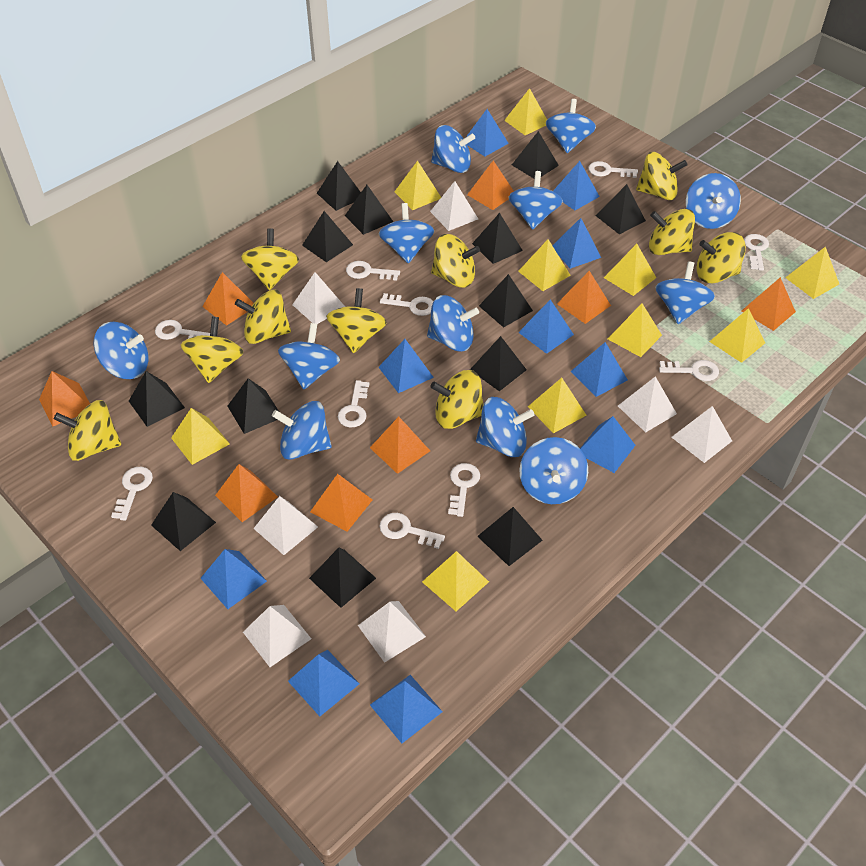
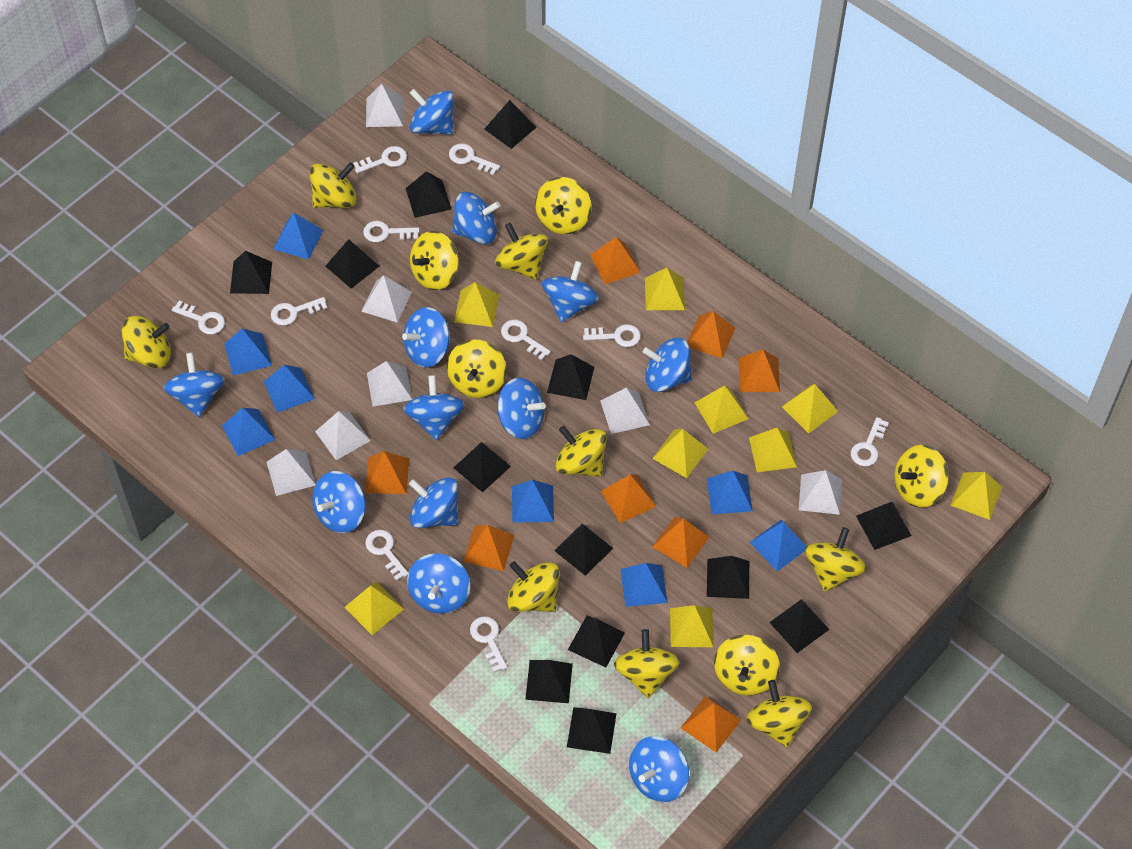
blue pyramid: [200,549,267,609] [288,650,360,716] [370,675,443,743] [379,339,434,393] [466,109,509,156] [518,300,574,354] [552,218,601,269] [553,161,600,210] [570,342,628,397] [580,416,636,473] = 10 -> [222,408,275,456] [224,329,272,375] [264,365,315,413] [273,213,323,260] [512,480,554,523] [620,563,668,607] [707,471,753,514] [750,520,807,571] = 8
yellow pyramid: [171,408,230,465] [394,161,441,210] [422,551,489,611] [504,88,547,135] [518,239,571,291] [528,378,586,434] [604,244,656,296] [608,303,662,357] [709,308,765,363] [785,246,839,299] = 10 -> [344,581,404,635] [454,282,499,327] [645,268,685,310] [652,429,708,478] [670,605,714,647] [694,386,749,434] [749,428,797,472] [782,384,838,433] [950,472,1002,520] = 9
yellow spinning top: [54,400,121,461] [181,317,243,383] [235,290,291,344] [241,228,299,290] [326,288,387,353] [430,370,483,429] [431,234,480,288] [636,152,687,200] [649,209,695,255] [696,232,746,283] = 10 -> [122,316,171,368] [310,162,357,208] [410,231,459,290] [447,339,507,398] [495,223,548,279] [507,561,560,612] [535,177,591,234] [555,426,607,477] [614,629,680,698] [714,635,780,696] [746,680,812,747] [805,527,866,592] [894,445,949,508] = 13

